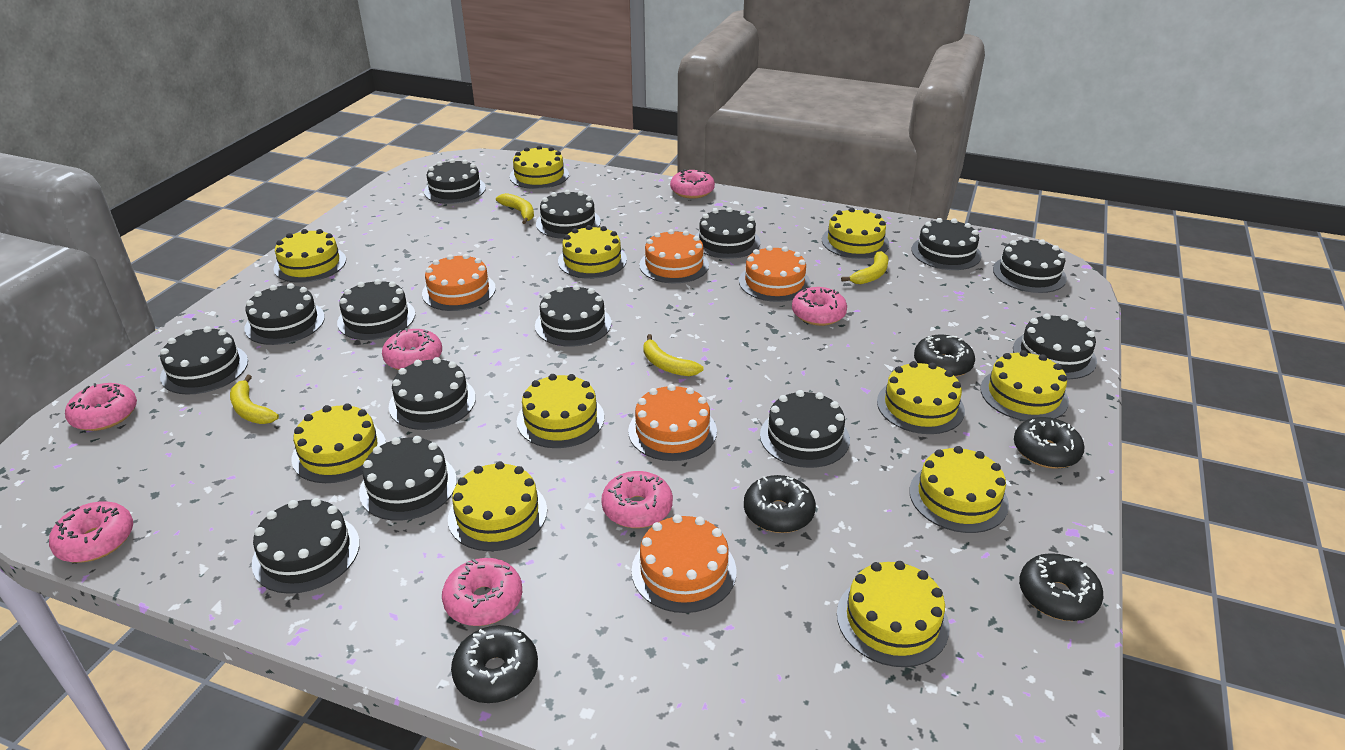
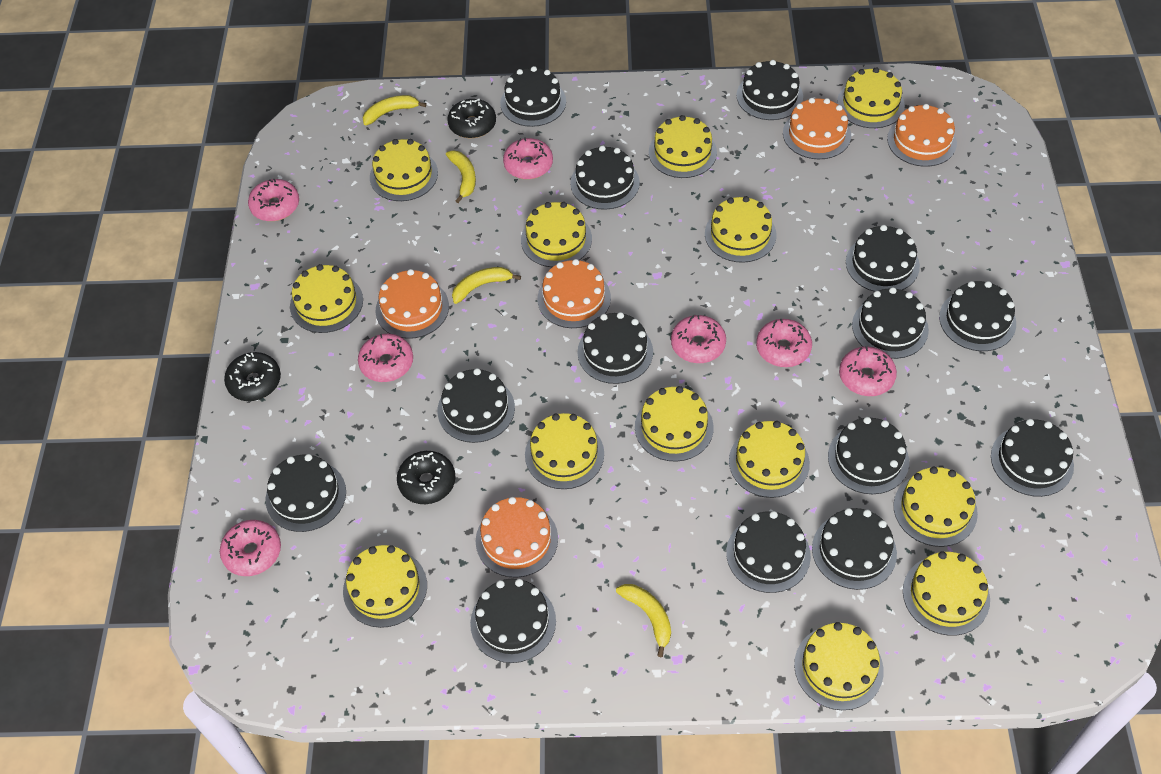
black donut: [451,625,538,703] [744,475,816,533] [914,335,975,377] [1014,417,1084,469] [1019,553,1103,621] = 5 -> [224,352,281,401] [397,451,456,504] [447,99,496,138] = 3
yellow cake: [273,229,346,283] [291,403,386,483] [448,461,547,551] [509,145,569,189] [517,374,604,448] [558,225,627,279] [822,208,889,259] [837,561,950,667] [877,361,965,434] [910,446,1009,533] [980,350,1069,421] = 11 -> [290,264,363,333] [343,545,427,628] [370,139,438,201] [521,202,592,267] [525,413,604,489] [635,386,714,462] [649,115,717,178] [705,196,776,263] [729,421,810,498] [794,622,884,710] [837,67,905,128] [893,467,978,547] [903,551,990,636] = 13

